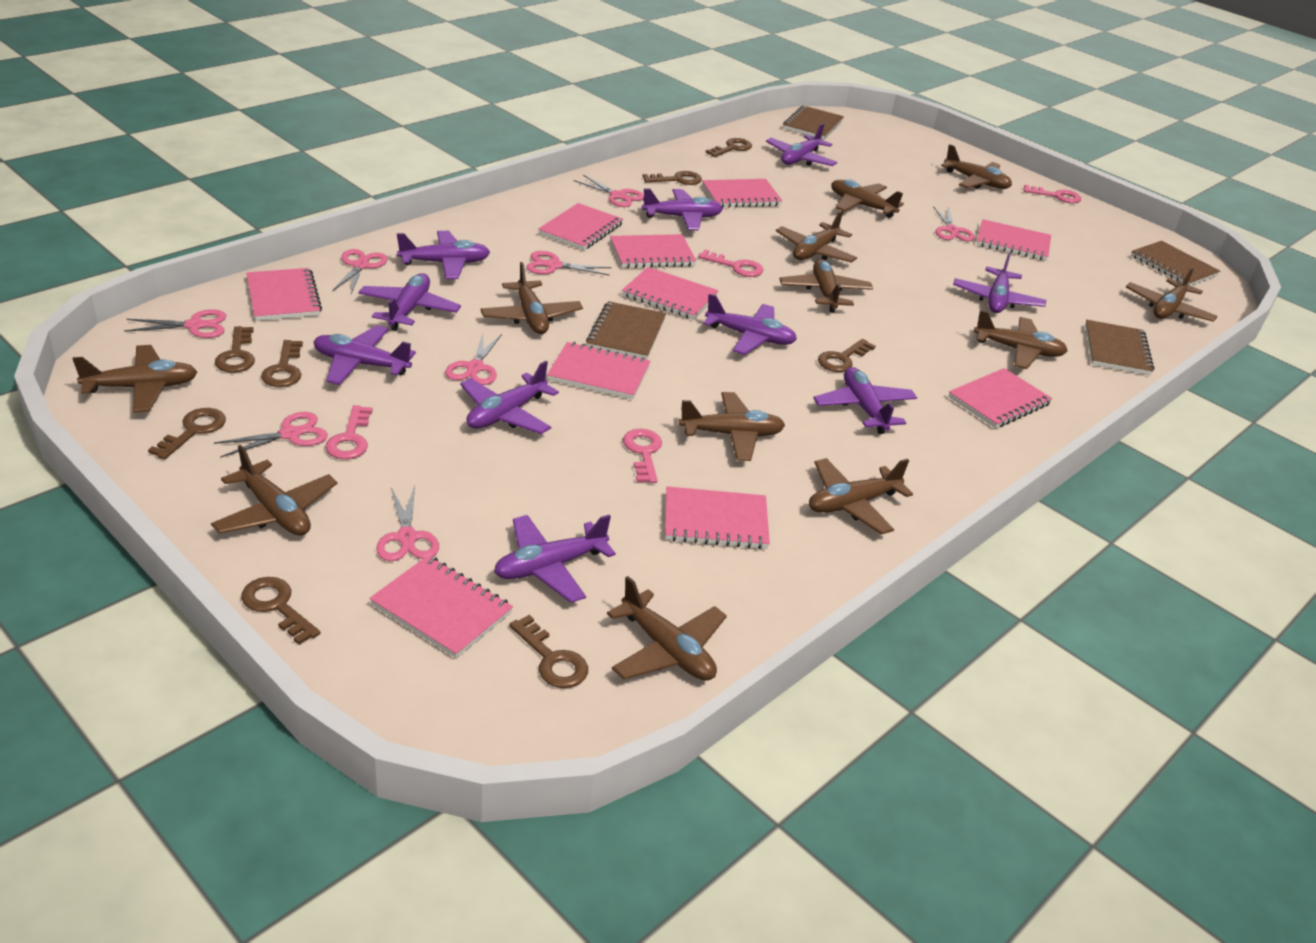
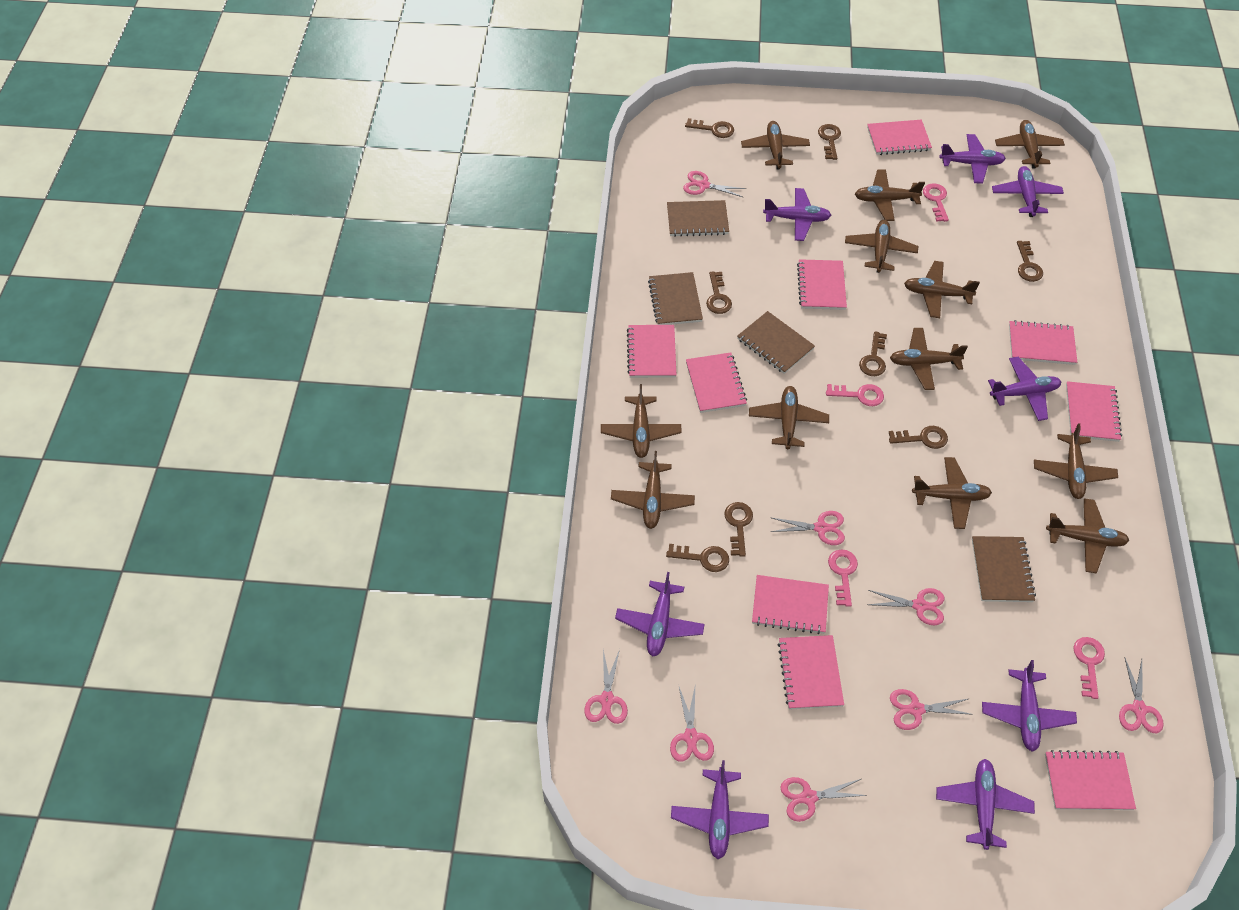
pink notebook: [246,268,322,321] [369,556,513,658] [538,203,623,250] [547,342,651,399] [610,234,696,268] [622,267,718,319] [665,486,770,549] [702,179,782,208] [948,368,1053,428] [977,219,1051,261] = 10 -> [627,325,676,378] [686,352,747,413] [752,575,829,634] [778,635,844,710] [797,259,847,310] [867,120,932,155] [1009,320,1077,365] [1045,750,1136,810] [1066,381,1122,442] = 9
purple plane: [313,325,416,385] [358,273,461,331] [397,231,490,279] [460,361,559,434] [494,515,616,603] [642,188,723,230] [703,294,797,355] [766,123,837,166] [813,367,917,434] [953,252,1046,313] = 10 -> [615,572,705,656] [671,760,769,859] [763,188,831,241] [936,759,1035,850] [939,134,1006,184] [982,660,1077,752] [988,357,1061,421] [992,166,1064,217] = 8

